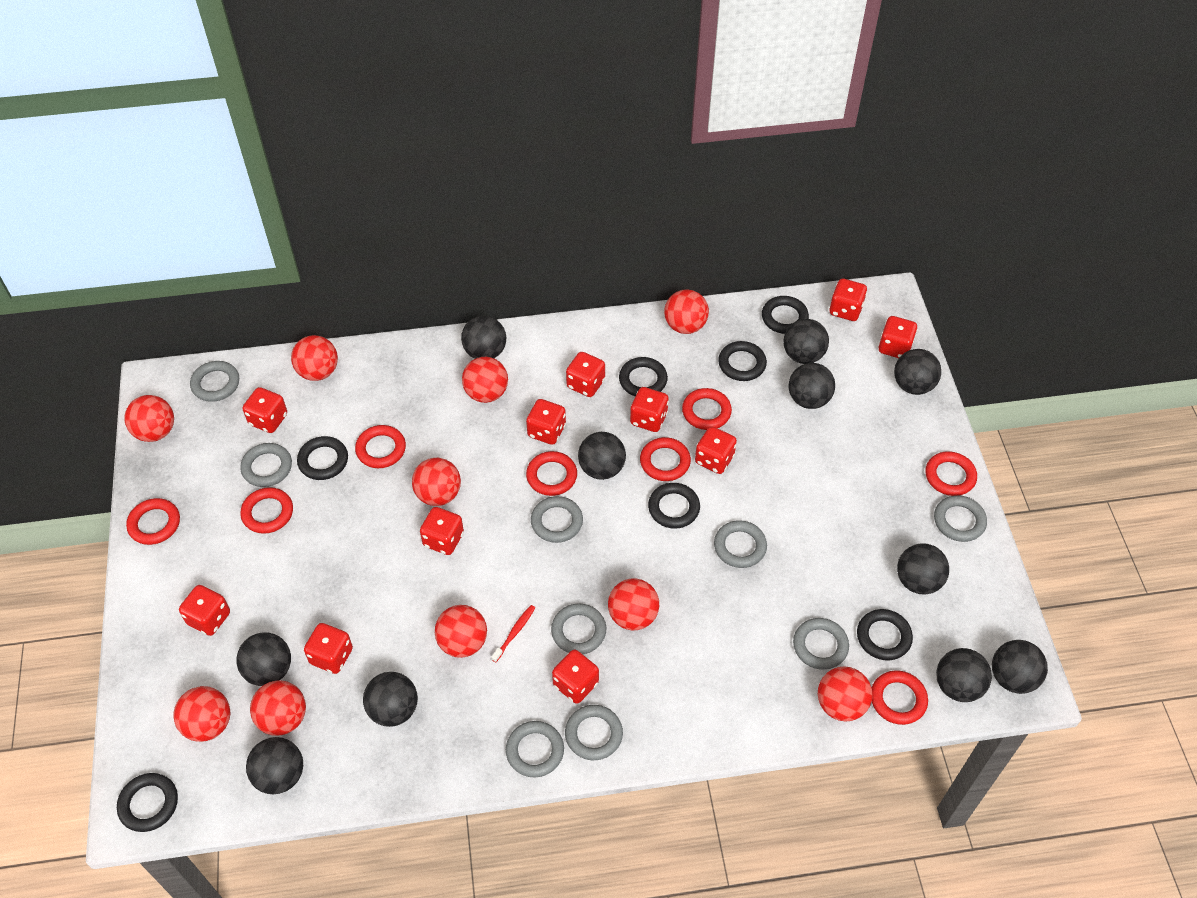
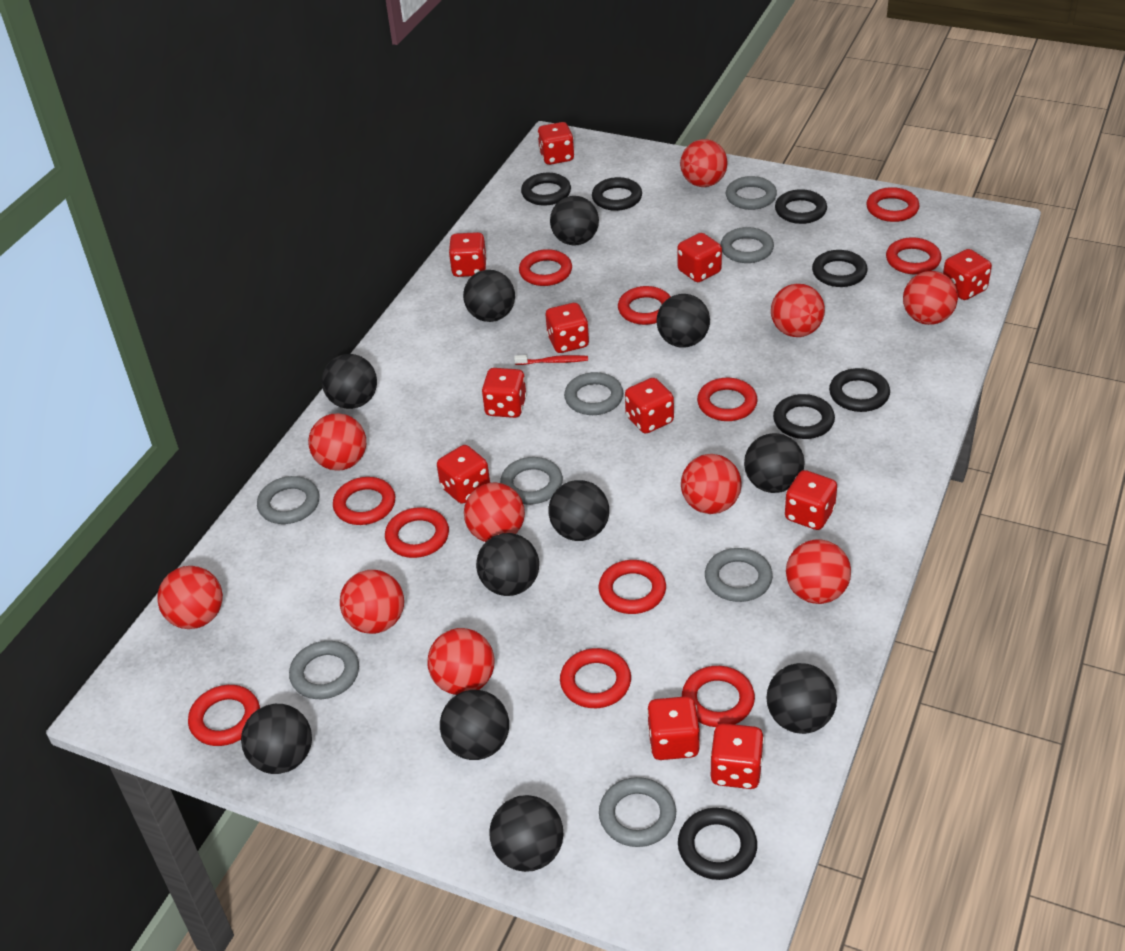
grey ring: [190,361,239,402] [240,443,292,487] [506,721,564,777] [531,496,583,543] [551,603,606,654] [565,705,623,760] [714,520,767,568] [793,618,849,670] [934,495,987,542] = 9 -> [257,476,319,524] [289,641,359,699] [500,457,563,505] [564,372,623,415] [599,777,676,847] [705,548,773,602] [720,227,774,263] [726,176,777,210] = 8
red ring: [126,498,180,545] [240,487,293,534] [355,425,406,468] [526,451,577,496] [640,437,691,481] [682,388,732,430] [872,670,928,725] [926,451,977,496] = 8 -> [188,685,260,746] [333,477,395,525] [385,507,449,558] [519,249,572,286] [560,648,631,708] [599,560,666,614] [618,286,671,325] [682,666,755,727] [697,378,757,421] [866,187,919,222] [886,237,942,274] = 11

